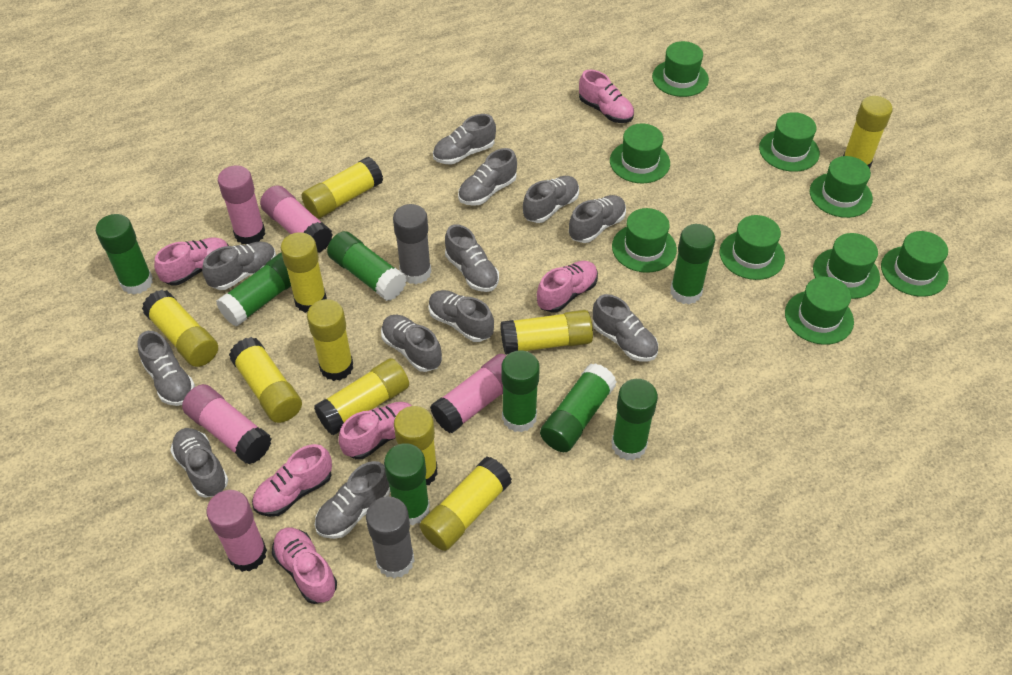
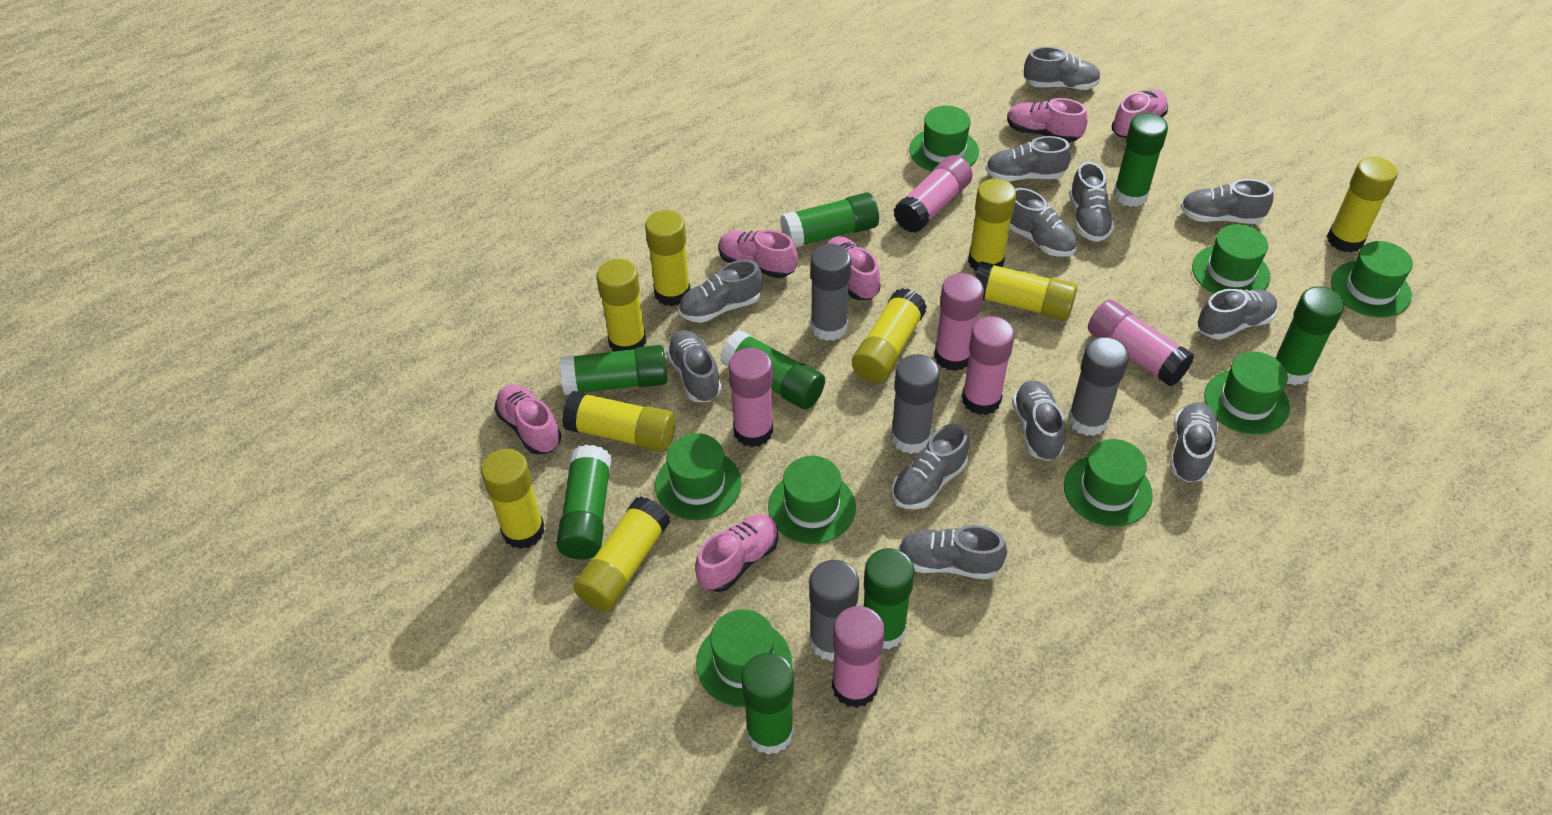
green hat: [610,124,670,183] [612,208,677,273] [652,41,709,97] [720,215,785,280] [759,112,820,172] [785,277,854,345] [810,156,873,218] [813,233,880,299] [881,231,949,297] = 9 -> [655,433,742,520] [696,609,792,707] [768,456,856,544] [909,106,979,171] [1064,439,1153,527] [1192,224,1271,294] [1204,352,1290,434] [1331,241,1413,317] = 8
grey glue stick: [366,496,415,578] [393,204,431,285] = 2 -> [809,560,859,661] [810,244,851,341] [890,354,940,454] [1068,337,1129,436] = 4
pink glue stick: [182,384,271,464] [206,490,267,572] [218,165,265,244] [260,185,333,252] [430,354,506,433] = 5 -> [728,348,773,447] [832,606,885,708] [893,155,973,233] [934,273,984,371] [962,316,1015,415] [1088,300,1194,386] = 6
yellow glue stick: [142,290,218,367] [229,337,302,423] [281,232,327,313] [302,157,383,219] [307,299,353,381] [314,358,409,435] [394,406,438,485] [420,457,512,551] [501,310,593,355] [843,96,893,169] = 10 -> [481,449,545,549] [562,391,676,452] [573,496,670,611] [596,259,646,352] [645,210,690,306] [852,288,927,383] [968,179,1016,271] [975,261,1077,321] [1327,157,1397,253] = 9

